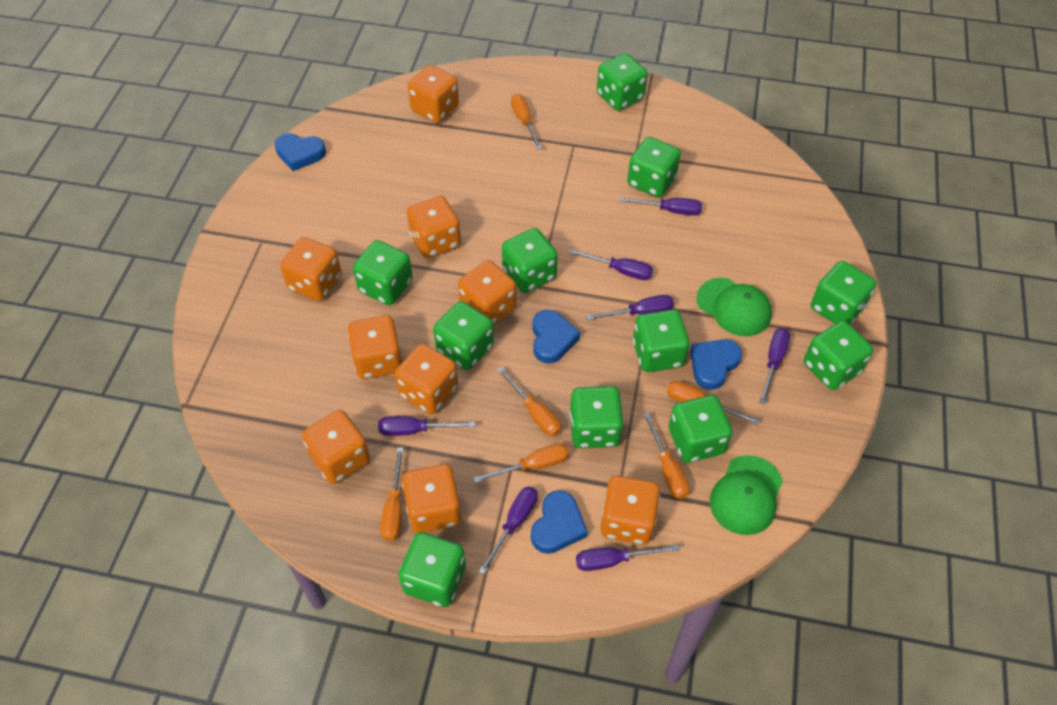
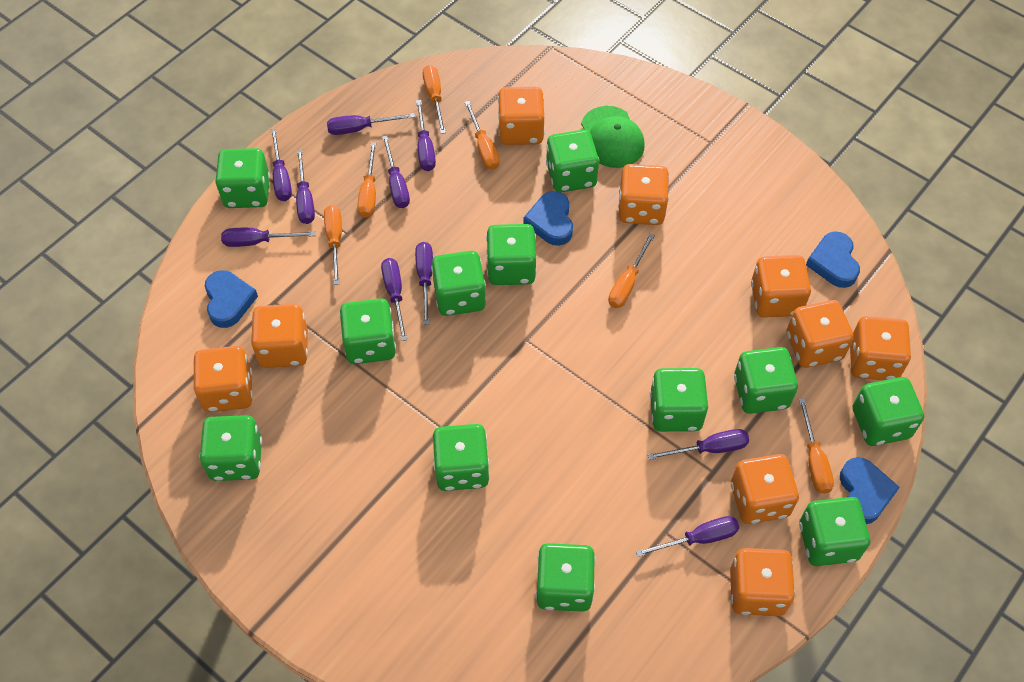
green cap: [697,278,772,336] [710,455,783,535] = 2 -> [581,106,645,168] = 1
green dice: [353,240,413,305] [398,532,466,607] [433,301,494,370] [502,228,558,293] [569,386,624,448] [597,53,647,111] [627,137,681,198] [633,310,690,372] [669,395,732,463] [804,321,873,390] [811,261,876,324] = 11 -> [199,415,262,481] [215,148,270,208] [339,298,396,364] [431,251,486,316] [433,424,490,491] [486,224,536,285] [536,543,595,612] [546,130,599,193] [650,368,708,432] [734,347,798,414] [799,497,870,566] [853,377,924,446] = 12
purple screwdriver: [378,416,475,436] [479,486,538,574] [569,249,653,280] [576,544,680,571] [586,295,674,320] [619,198,702,216] [759,328,790,404] = 7 -> [221,228,316,247] [271,128,292,201] [296,149,315,224] [327,113,415,135] [381,258,407,341] [382,136,410,208] [415,242,433,325] [416,100,436,171] [636,516,739,557] [648,429,749,460] = 10

